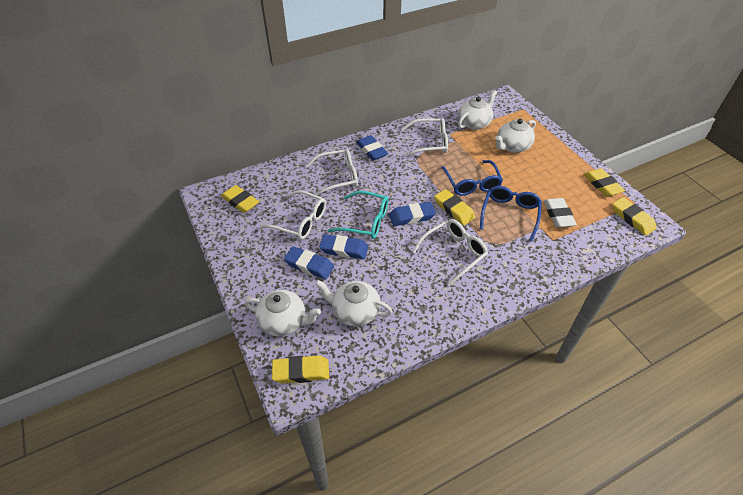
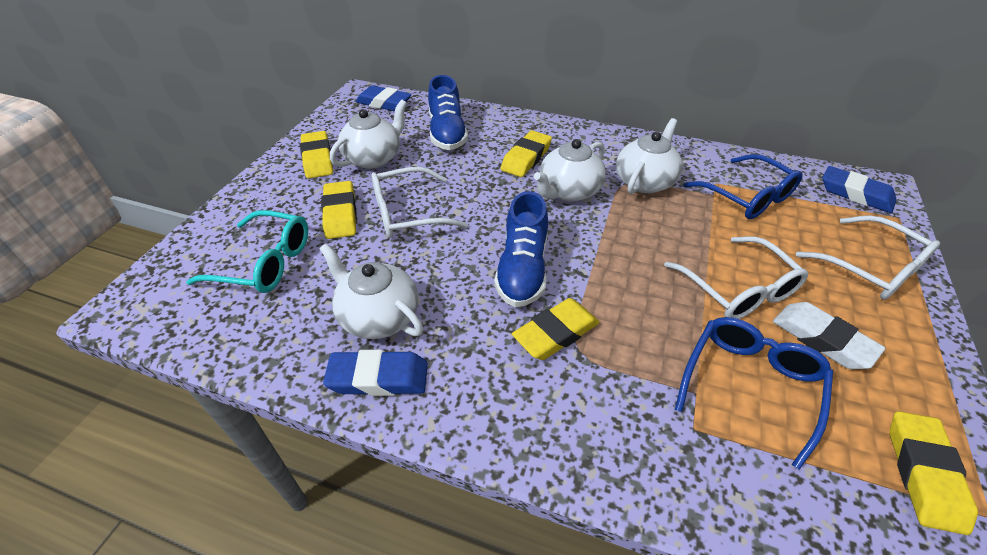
blue eraser: [284,246,334,279] [319,234,368,259] [356,135,388,161] [389,202,436,226] = 4 -> [323,350,428,396] [355,85,412,111] [822,166,897,213] = 3
blue shoe: none = 0 -> [428,75,468,150] [494,191,548,307] = 2
white glasses: [260,190,326,240] [306,149,358,196] [402,118,448,157] [413,219,488,285] = 4 -> [371,167,468,238] [664,236,808,319] [796,215,940,300] = 3

